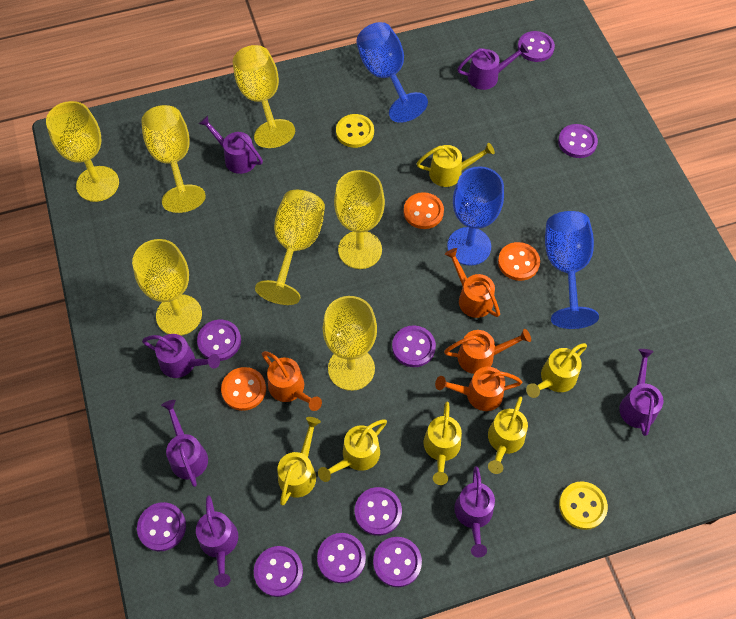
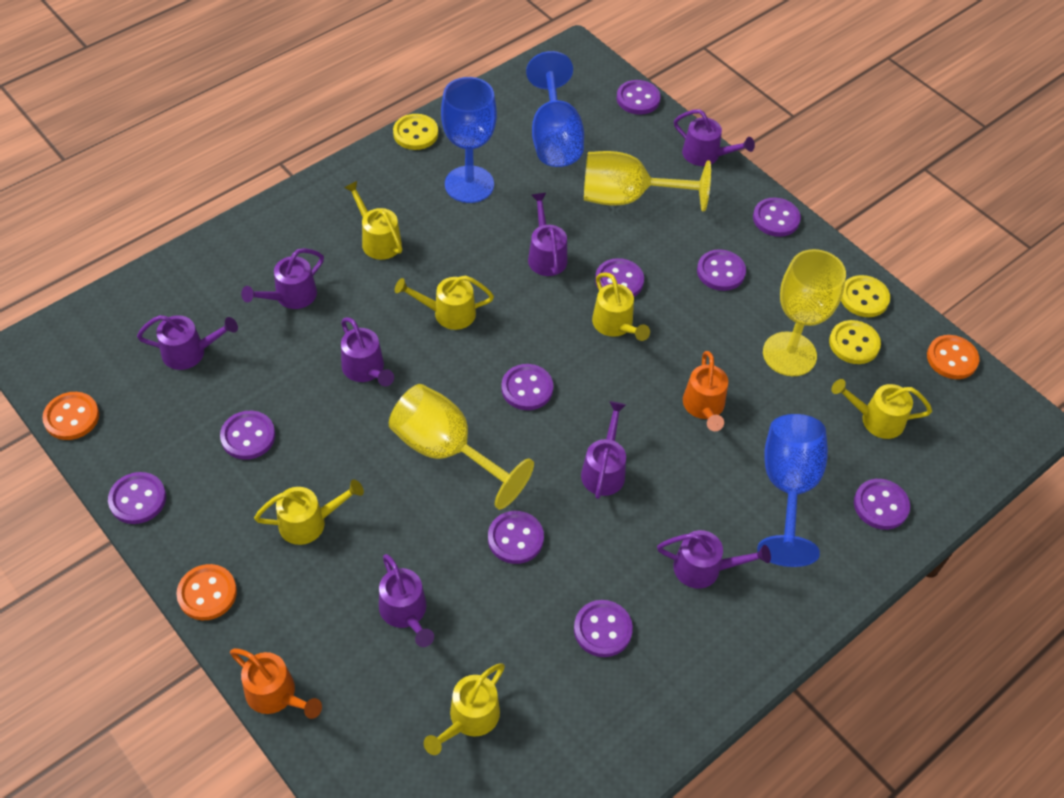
orange watering can: [262,351,322,411] [435,367,522,411] [444,329,531,374] [445,248,500,318] = 4 -> [230,648,322,719] [683,351,728,431] = 2
purple button: [137,502,186,551] [197,320,241,361] [254,546,303,597] [317,533,366,583] [355,487,402,536] [373,537,422,587] [392,325,436,367] [518,31,555,62] [558,124,598,158] = 9 -> [108,472,166,524] [220,411,275,460] [488,511,544,564] [501,364,553,410] [574,600,633,657] [595,258,644,297] [617,80,661,115] [697,249,746,291] [753,198,801,237] [854,479,910,530] = 10
purple watering can: [142,334,220,378] [161,400,208,487] [196,495,238,587] [199,115,263,174] [454,466,495,557] [457,42,529,90] [619,349,663,436] = 7 -> [137,315,238,370] [241,248,324,309] [341,317,394,386] [379,554,434,647] [528,193,567,276] [581,401,626,499] [657,530,771,589] [674,109,755,166] = 8
yellow button: [336,114,374,148] [559,481,608,530] = 2 -> [393,114,438,150] [829,320,881,364] [841,275,890,317] = 3
yellow goblet: [46,101,119,202] [132,239,202,336] [141,105,206,213] [233,45,295,148] [255,190,325,305] [323,296,377,391] [334,170,385,269] = 7 -> [389,384,534,510] [584,151,711,211] [763,249,846,376] = 3

